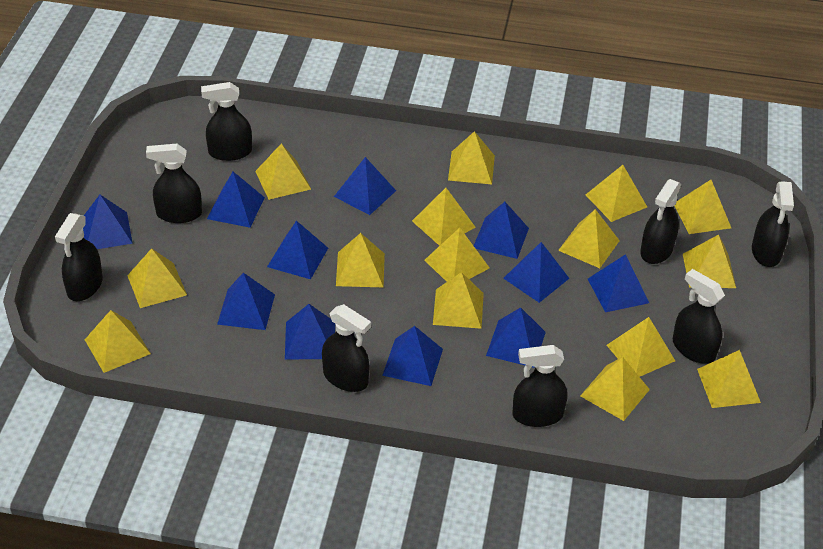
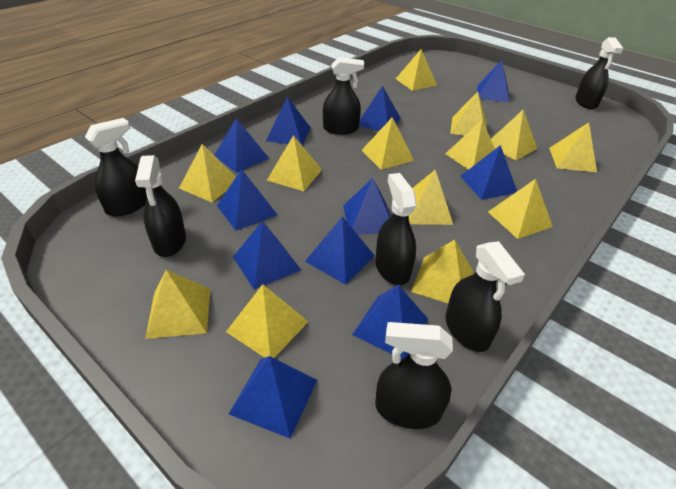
black spray bottle: [55,213,103,301] [146,144,202,223] [201,82,252,161] [322,304,371,392] [512,345,567,427] [640,179,681,264] [673,269,725,364] [752,181,794,267] = 8 -> [85,118,147,216] [135,155,186,257] [323,57,364,134] [375,173,417,285] [375,322,453,429] [446,241,525,352] [575,37,623,109] = 7
yellow pyramid: [85,310,151,373] [127,248,187,308] [255,144,311,200] [336,233,385,287] [412,188,476,246] [425,228,490,282] [433,272,484,329] [448,131,495,184] [558,209,620,268] [580,357,650,421] [586,165,647,222] [607,317,675,377] [675,180,731,234] [683,234,736,288] [697,350,761,408] = 15 -> [145,270,210,339] [179,144,236,202] [226,284,308,358] [267,135,322,191] [362,117,414,170] [396,49,437,91] [409,170,453,225] [411,240,474,303] [445,120,495,170] [450,92,487,136] [488,179,553,239] [491,110,537,161] [549,122,597,172] = 13

